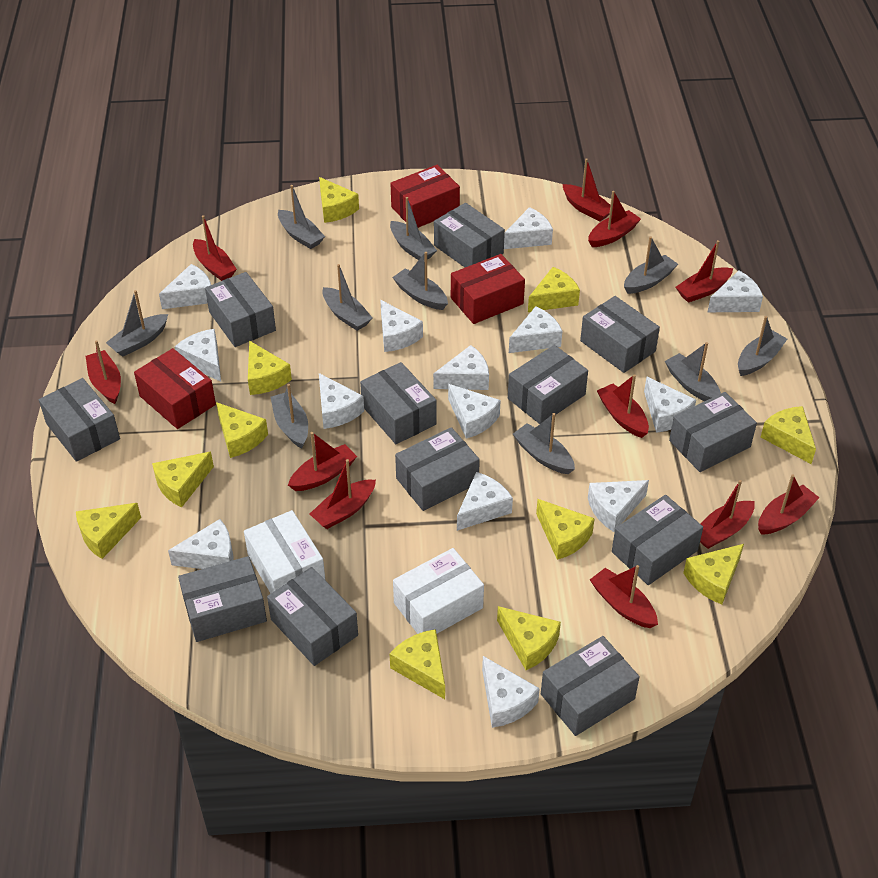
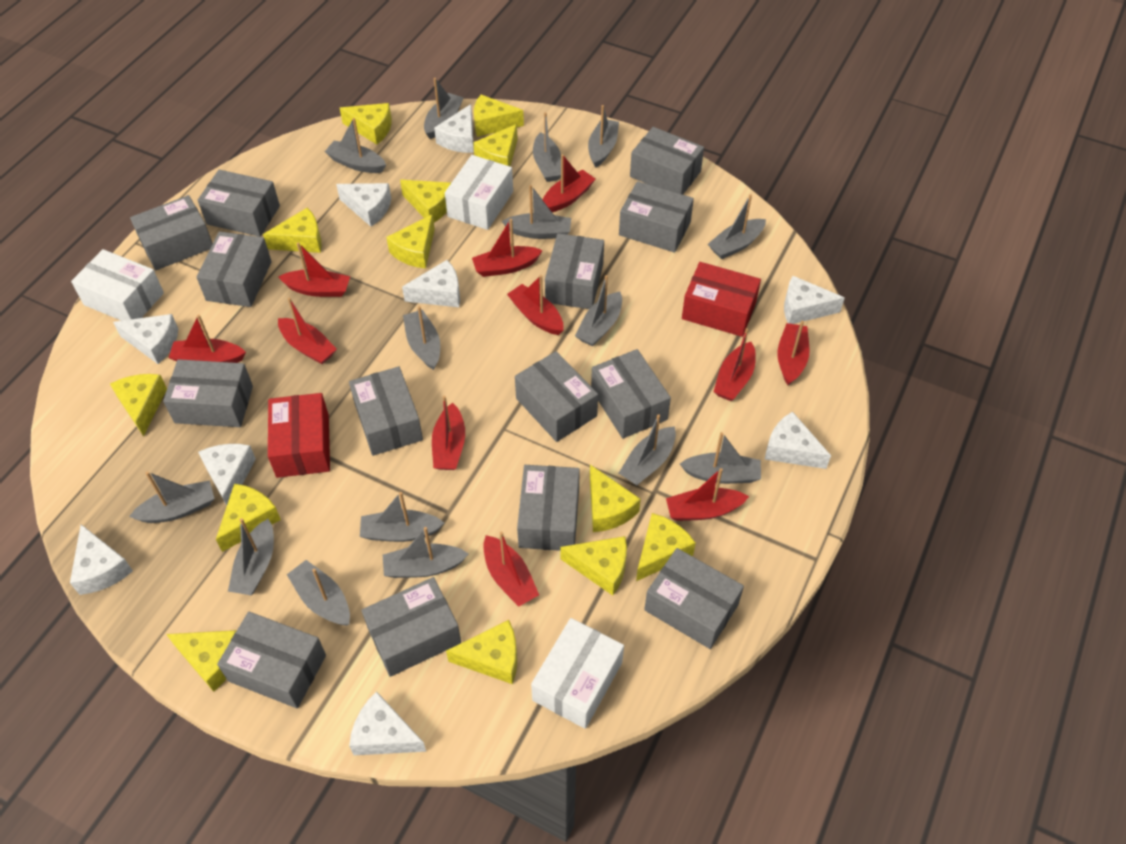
grey boat: [106,290,168,357] [271,384,308,448] [278,185,325,249] [322,264,373,331] [390,197,437,260] [392,252,448,310] [513,413,575,474] [624,236,678,294] [665,342,721,401] [738,316,787,376] = 10 -> [129,471,215,523] [228,518,274,595] [287,560,350,626] [325,118,386,173] [360,492,444,542] [383,527,469,578] [403,306,440,370] [424,78,464,139] [502,185,571,239] [533,112,561,182] [575,275,622,346] [588,105,619,168] [619,414,676,485] [680,432,761,484] [708,194,766,259] = 15
grey box: [39,378,120,462] [178,556,267,642] [205,272,276,347] [267,567,358,666] [360,362,437,444] [395,427,480,511] [434,203,505,267] [508,345,588,424] [541,636,640,736] [580,296,660,373] [612,495,703,585] [669,392,757,472] = 12 -> [130,195,213,270] [163,359,253,427] [197,231,272,307] [198,169,280,237] [217,612,326,708] [349,366,423,456] [362,577,461,677] [515,351,598,442] [517,465,580,551] [545,233,604,309] [591,349,671,439] [619,181,694,253] [630,127,704,195] [644,548,744,649] = 14
red box: [134,348,216,429] [391,165,460,228] [451,254,525,324] = 3 -> [268,393,330,478] [682,262,761,337] = 2
white box: [244,510,326,593] [393,548,484,634] = 2 -> [71,249,164,321] [445,155,513,230] [531,618,624,729] = 3
white cheese: [159,264,211,309] [168,519,233,569] [175,329,221,382] [319,373,364,429] [381,300,423,352] [433,345,489,390] [448,384,501,438] [457,472,513,531] [482,656,540,728] [504,207,553,249] [509,306,562,353] [588,480,649,532] [644,377,696,433] [708,271,763,312] = 14 -> [70,524,133,595] [113,314,178,364] [198,444,256,505] [336,183,391,227] [349,692,426,755] [402,260,460,307] [434,104,474,153] [765,411,831,469] [784,276,845,324] = 9
yellow cheese: [76,503,141,559] [152,452,214,507] [216,402,268,458] [248,341,292,395] [319,177,359,223] [390,629,445,699] [497,606,561,670] [528,267,580,312] [536,499,595,560] [683,544,744,605] [761,406,816,464] = 11 -> [110,374,167,437] [166,630,237,692] [216,484,281,552] [263,208,322,253] [340,103,392,145] [386,214,435,268] [400,180,451,223] [446,620,517,684] [473,124,518,166] [474,95,524,137] [560,536,627,596] [590,465,641,532] [636,513,696,581] = 13

